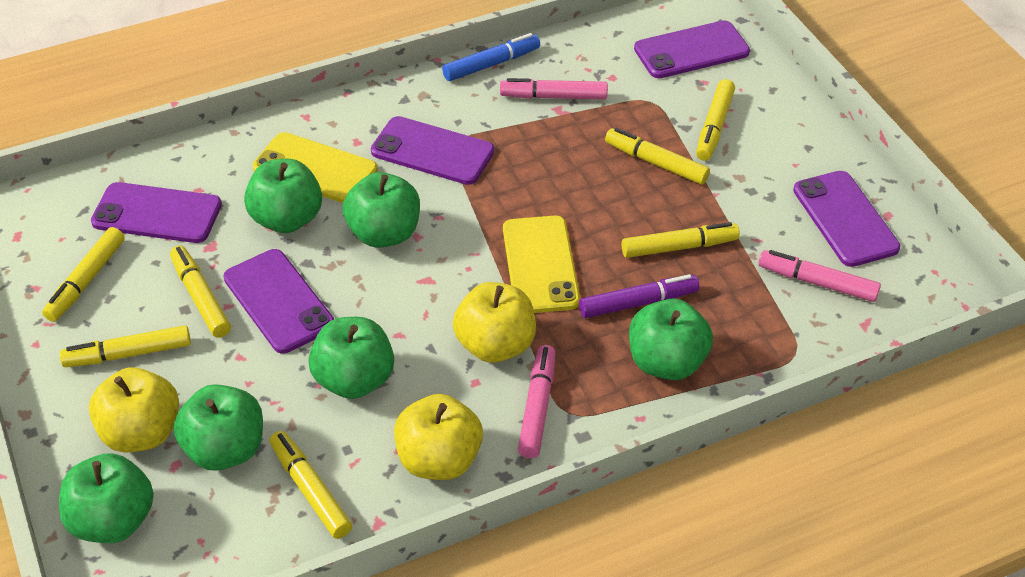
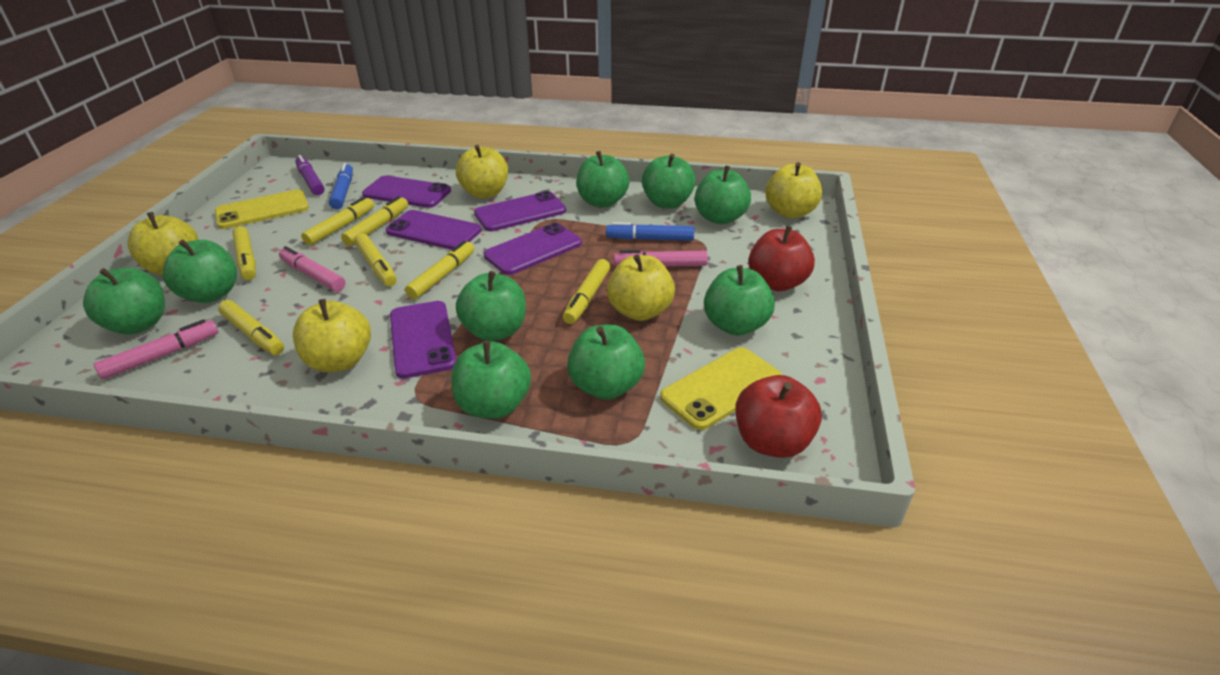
blue marker: [442,33,540,81] = 1 -> [329,163,353,209] [606,222,694,241] = 2
green apple: [59,453,154,543] [174,384,263,471] [244,159,322,233] [308,317,394,399] [343,172,420,248] [629,298,713,380] = 6 -> [83,268,165,335] [163,240,237,303] [451,341,531,419] [456,271,526,341] [567,324,645,400] [576,151,630,208] [642,154,696,209] [695,165,751,224] [704,265,775,336] = 9
red apple: none = 0 -> [735,375,822,458] [748,225,815,291] = 2
yellow apple: [89,368,179,452] [394,394,483,480] [453,282,536,363] = 3 -> [128,212,199,275] [293,299,371,372] [456,145,508,199] [607,254,675,321] [765,162,822,218] = 5

